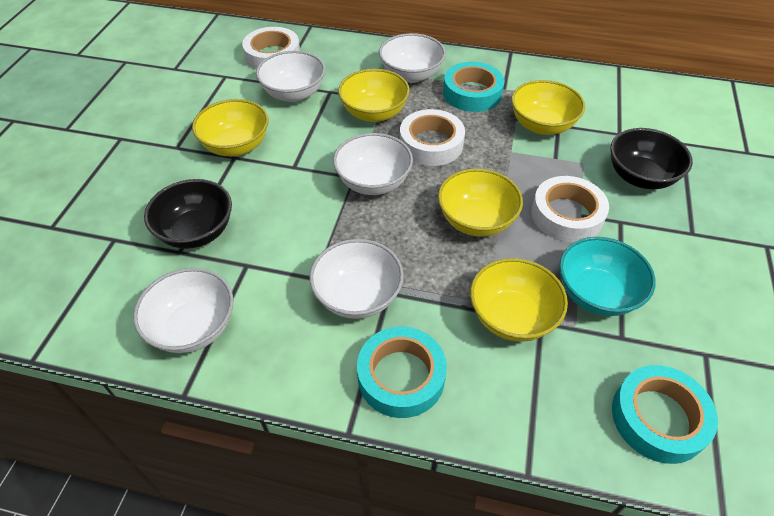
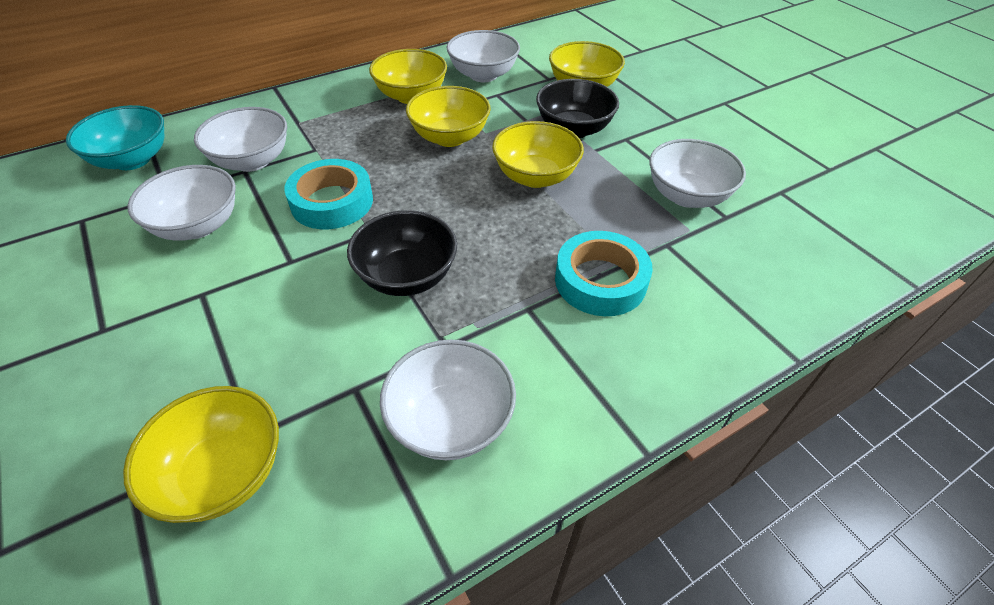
turquoise tape: [357,326,447,418] [443,62,504,112] [612,365,718,464] = 3 -> [284,159,373,229] [555,231,653,316] = 2
white tape: [242,27,300,70] [400,109,465,166] [531,176,609,242] = 3 -> none = 0

